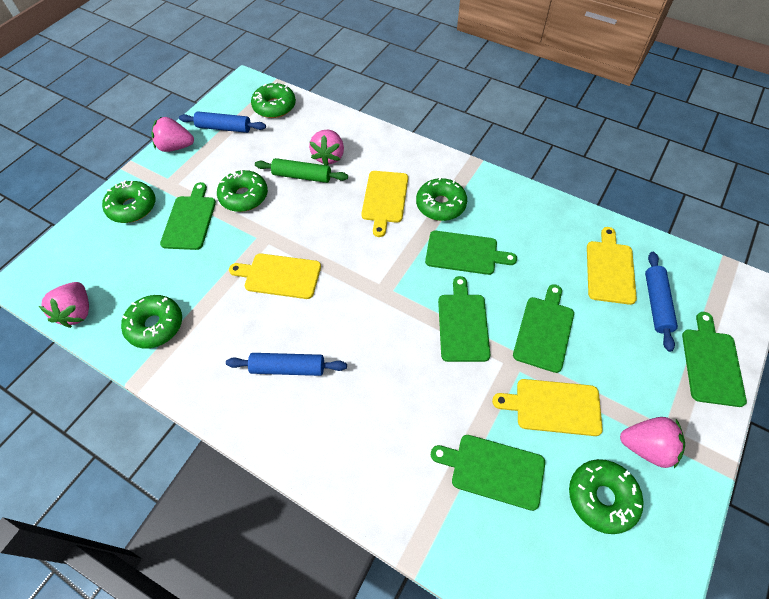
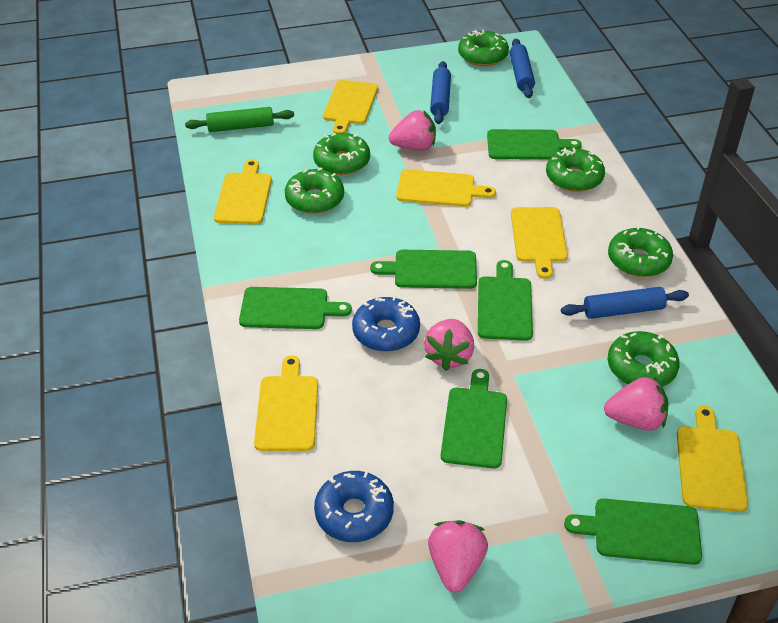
blue donut: none = 0 -> [314,471,394,542] [352,296,420,352] = 2
yellow cutting board: [229,254,321,299] [361,171,408,237] [492,379,603,436] [587,227,637,305] = 4 -> [214,159,272,224] [254,356,318,451] [323,80,378,133] [396,169,496,207] [511,207,568,279] [677,406,748,512] = 6

